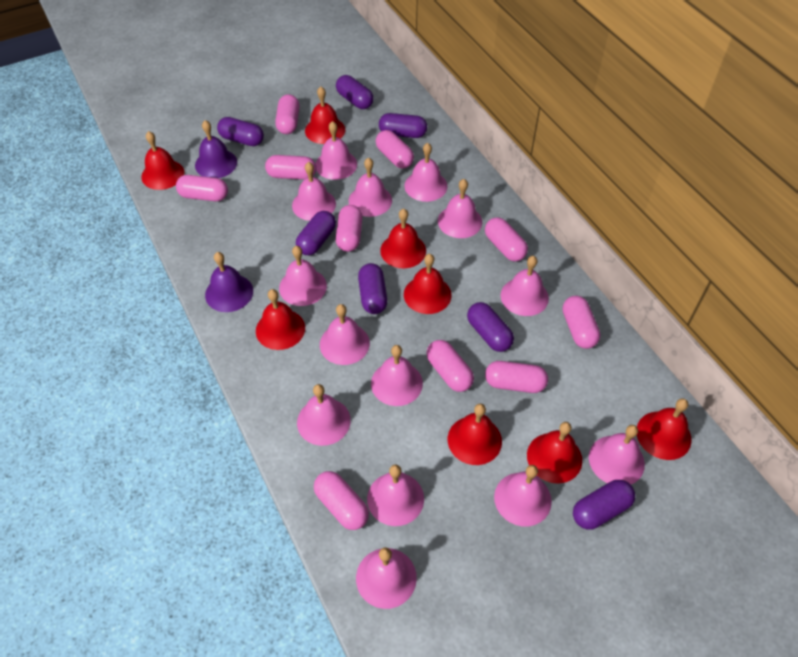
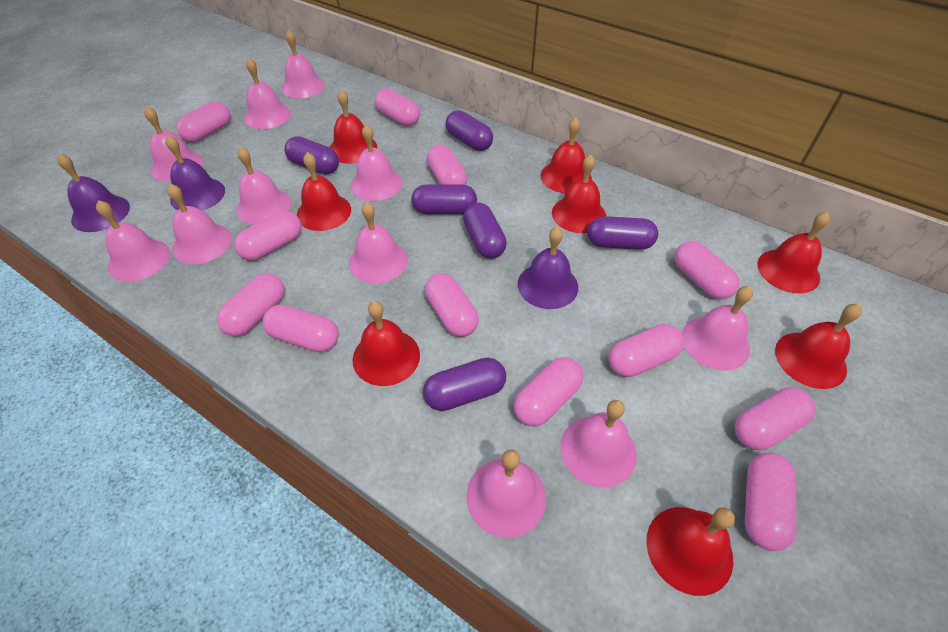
pink bell: [279,246,327,306] [292,162,336,221] [297,384,351,446] [316,121,357,180] [320,304,370,365] [349,157,392,217] [356,547,417,609] [367,464,424,526] [371,345,423,406] [404,143,447,202] [438,179,482,238] [494,465,552,527] [501,256,549,316] [589,425,645,485] = 14 -> [96,200,170,282] [144,106,203,182] [167,184,232,264] [236,146,291,225] [244,58,291,129] [281,29,325,98] [349,202,408,283] [351,124,402,201] [466,449,546,538] [560,400,637,487] [682,286,753,371] = 11
pink capsule: [176,175,228,201] [265,155,316,180] [275,94,299,134] [314,471,369,530] [336,205,363,252] [376,130,414,169] [426,340,474,392] [485,217,528,262] [485,361,548,393] [563,296,600,349] = 10 -> [176,101,231,142] [217,273,284,336] [234,211,302,261] [263,305,339,352] [375,88,420,126] [425,273,479,337] [427,144,467,185] [514,357,583,427] [608,324,684,377] [674,241,739,300] [735,388,816,450] [745,453,796,551] = 12
purple bell: [195,120,237,178] [205,252,253,312] = 2 -> [57,153,130,232] [165,135,225,211] [518,227,578,309] = 3
purple capsule: [217,117,264,146] [296,211,336,255] [336,75,374,109] [358,263,387,314] [379,113,427,138] [467,302,514,352] [573,480,635,530] = 7 -> [284,136,339,175] [411,184,477,214] [423,358,506,411] [446,110,493,151] [463,203,507,259] [588,216,658,250] = 6

